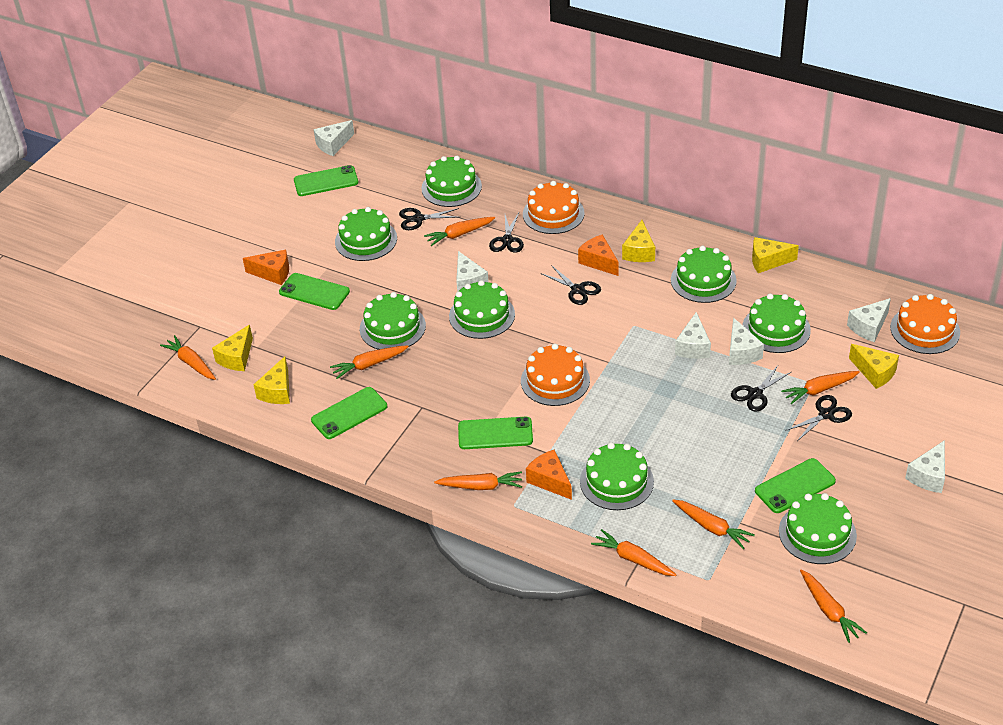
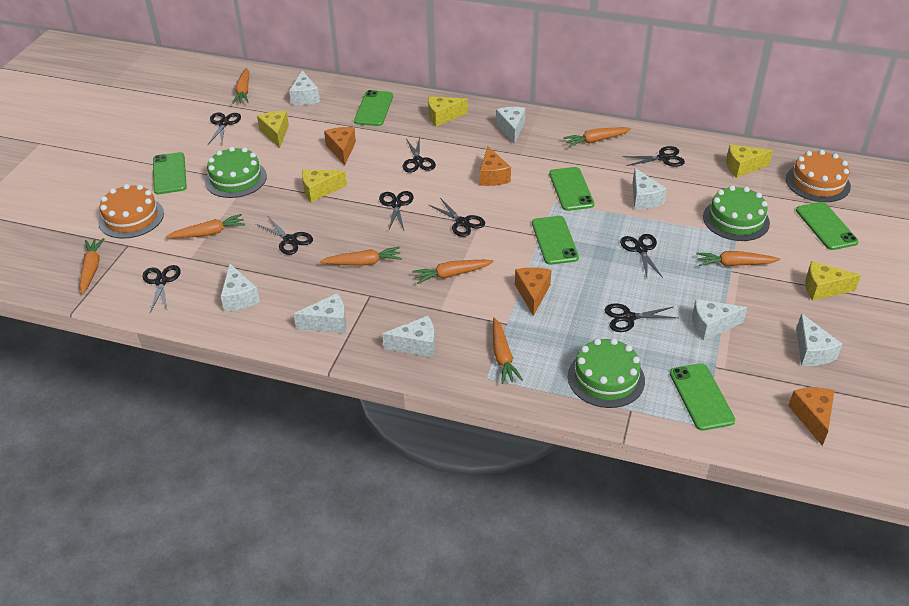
black scissors: [399,208,459,230] [489,213,524,253] [541,265,601,305] [731,364,791,412] [785,395,852,441] = 5 -> [143,265,181,313] [208,112,241,144] [256,217,313,255] [379,191,414,230] [402,137,436,173] [429,198,485,237] [604,303,677,332] [620,234,663,278] [622,146,685,167] = 9
green cake: [335,207,397,261] [360,292,426,350] [421,156,482,207] [449,280,515,339] [580,442,654,510] [671,246,737,303] [743,294,811,353] [779,493,857,564] = 8 -> [205,147,267,198] [568,338,645,408] [703,185,770,241] = 3
green phone: [279,273,350,310] [294,165,358,196] [311,387,387,439] [458,417,533,449] [755,458,836,513] = 5 -> [153,152,187,194] [354,90,393,126] [532,216,579,265] [549,167,595,211] [670,363,735,431] [796,202,859,250] = 6
orange cake: [521,344,590,406] [523,181,585,234] [890,294,960,354] = 3 -> [98,184,164,239] [786,150,851,202] = 2
orange cheese: [243,250,289,285] [526,450,572,500] [578,235,619,276] = 3 -> [324,127,356,165] [480,146,511,186] [515,267,551,316] [788,388,835,446] = 4
white cheese: [314,120,354,156] [456,251,489,292] [675,312,711,359] [729,318,764,365] [847,298,891,342] [905,440,945,493] = 6 -> [221,263,260,311] [289,71,320,105] [294,293,346,333] [382,316,435,357] [496,107,526,144] [633,168,667,210] [692,299,747,341] [796,314,842,366] = 8

